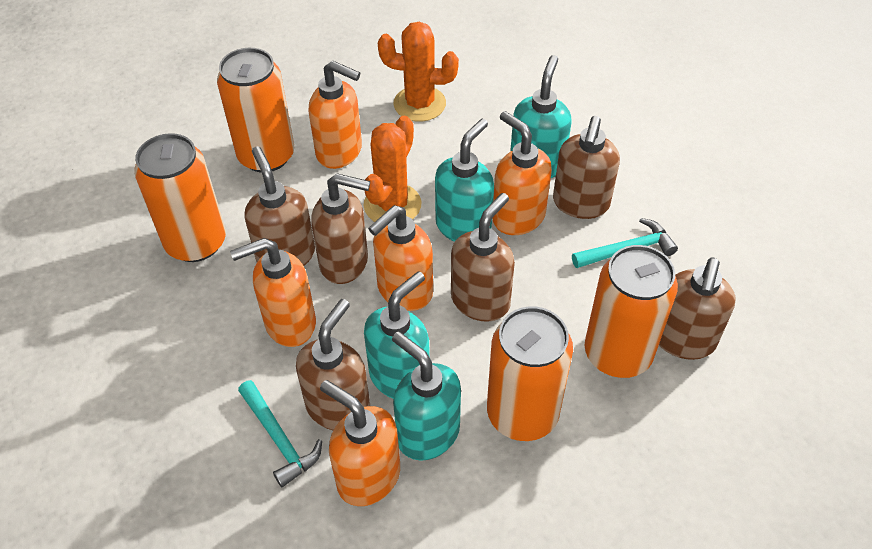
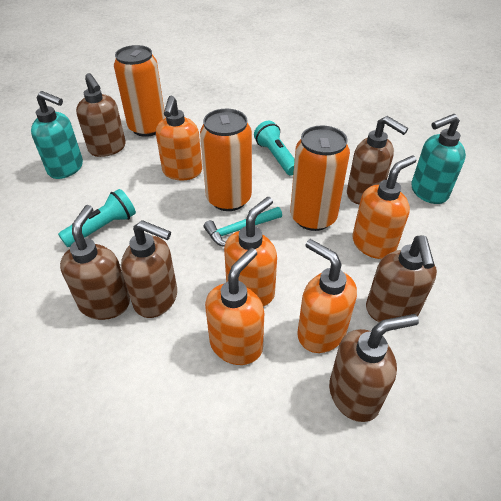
orange cactus: [364,116,421,222] [378,22,459,122] = 2 -> none = 0
orange can: [134,133,226,262] [217,48,294,173] [487,306,573,441] [585,245,678,378] = 4 -> [114,45,166,137] [200,109,252,211] [290,125,350,231] = 3
turquoise flashlight: none = 0 -> [58,189,136,247] [254,121,295,176] = 2
turquoise hammer: [238,380,322,487] [572,218,678,268] = 2 -> [203,207,282,247] = 1
turquoise soap dispenser: [364,271,430,399] [392,331,461,461] [435,119,494,242] [510,55,572,178] = 4 -> [31,91,83,179] [411,114,466,204] = 2

